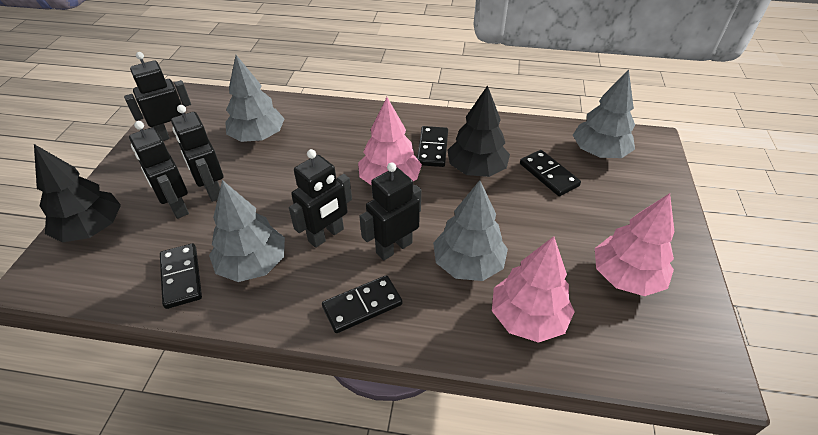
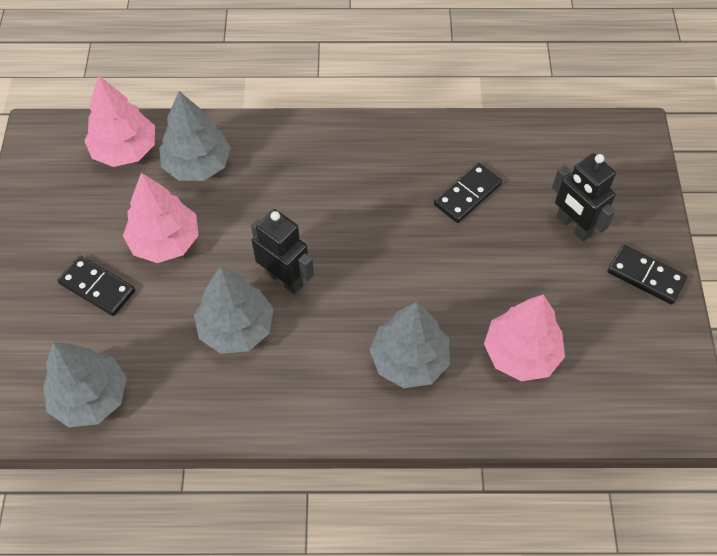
black domino: [160,243,202,309] [322,275,402,333] [417,126,448,167] [520,150,581,196] = 4 -> [58,256,135,316] [434,162,502,223] [607,244,687,305] = 3
black robot: [124,52,191,141] [129,121,189,219] [171,105,223,202] [289,149,352,248] [359,162,421,261] = 5 -> [251,209,314,294] [552,153,616,241] = 2
black tree: [34,144,121,243] [447,85,510,177] = 2 -> none = 0

